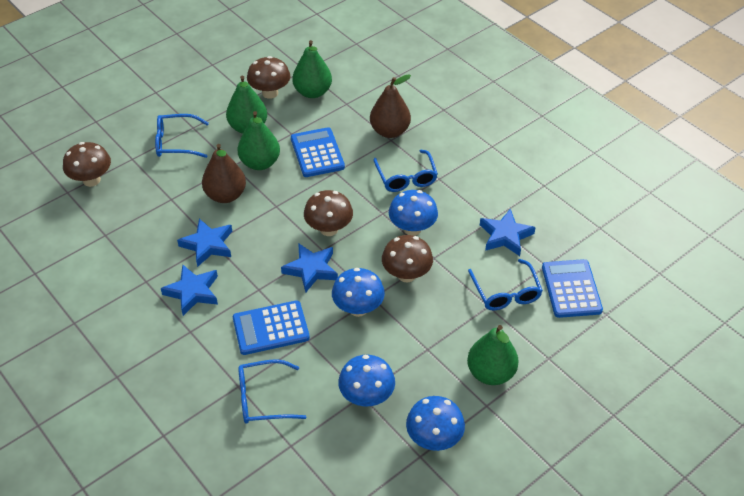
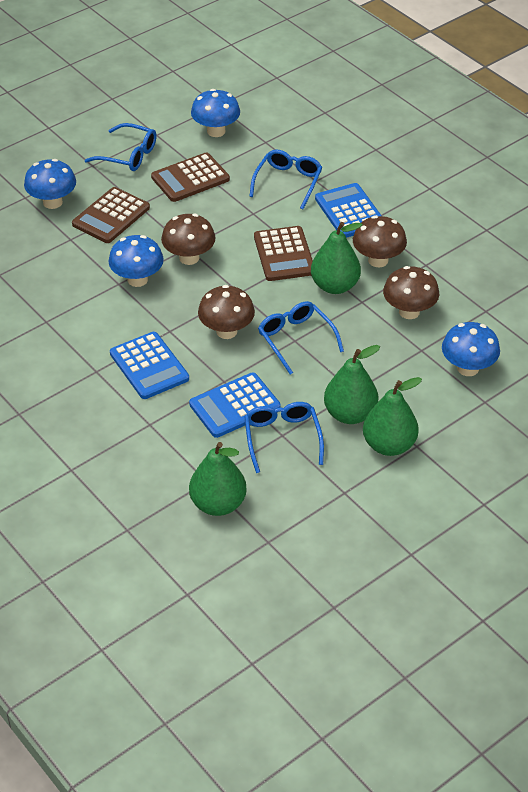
blue star: [161,264,218,316] [177,219,232,267] [281,243,338,293] [480,208,536,256] = 4 -> none = 0
brown calculator: none = 0 -> [72,187,150,243] [151,153,230,202] [254,226,313,281] = 3
brown pear: [202,144,246,203] [370,74,411,138] = 2 -> none = 0

